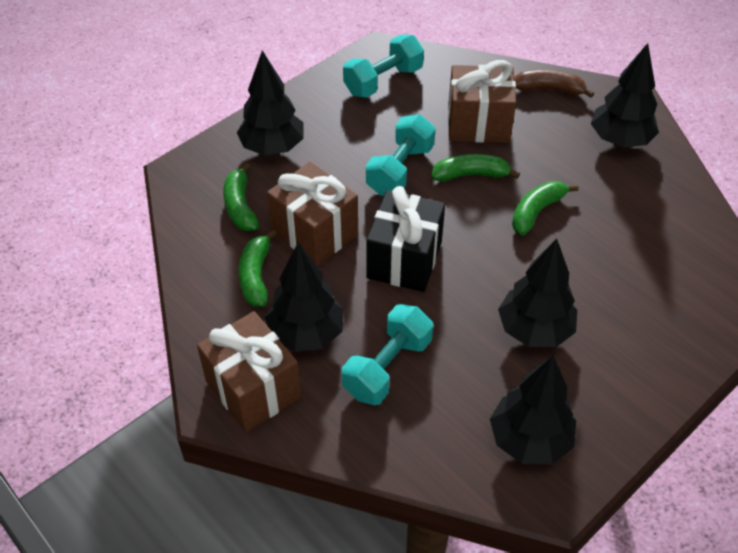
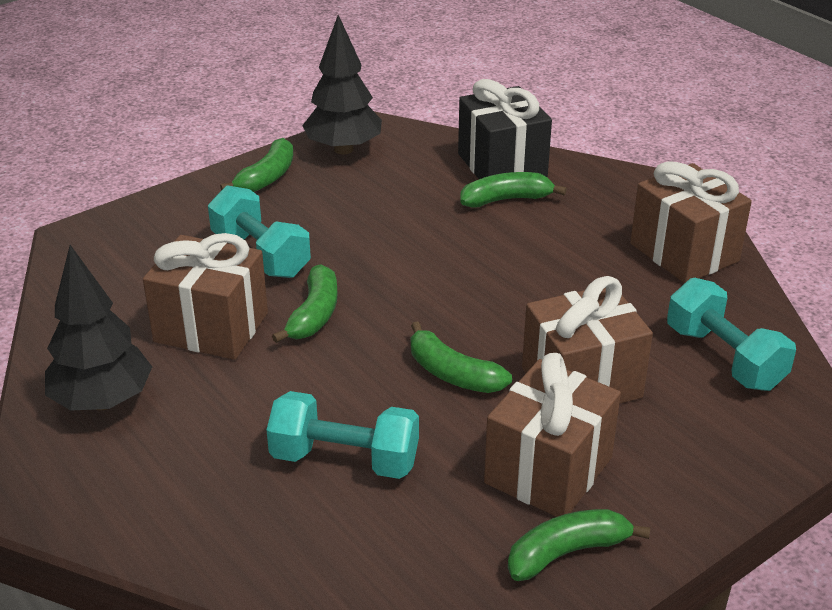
black tree: [237,50,304,156] [265,242,344,352] [490,355,576,464] [498,239,577,347] [591,43,659,147] = 5 -> [45,245,152,411] [302,15,382,154] = 2
brown banana: [514,70,594,98] = 1 -> none = 0
brown gift: [197,311,301,432] [267,162,358,266] [448,60,516,143] = 3 -> [143,233,268,360] [484,353,621,517] [522,276,653,404] [630,161,752,284] = 4
green banana: [223,163,259,231] [238,230,276,307] [431,154,520,182] [512,181,579,236] = 4 -> [220,138,294,192] [272,264,338,343] [411,322,512,393] [460,172,567,208] [508,509,650,581] = 5

